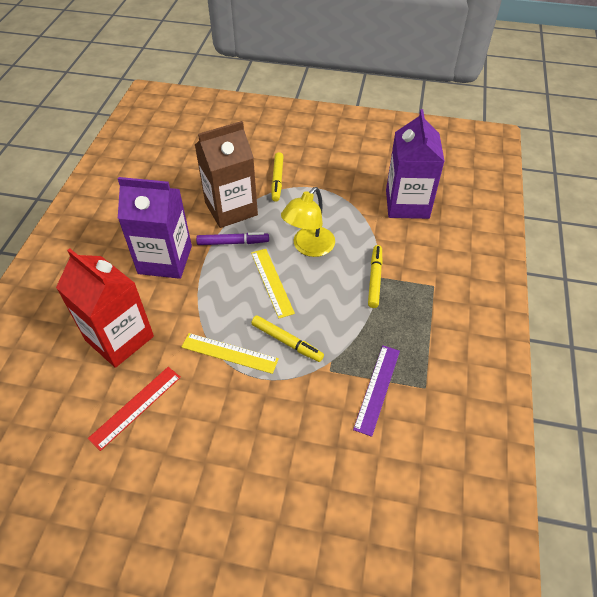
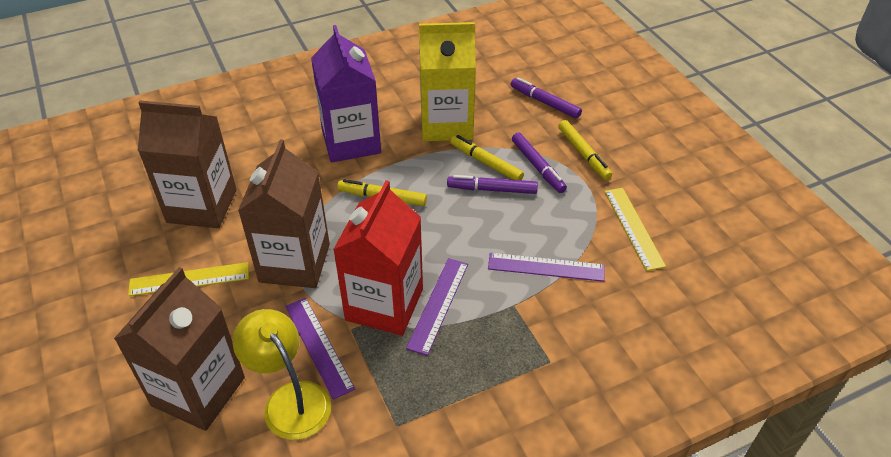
brown carton: [195,121,258,228] = 1 -> [114,267,245,431] [138,101,237,228] [238,139,330,288] = 3
purple carton: [118,177,192,279] [386,109,445,219] = 2 -> [311,25,381,163] = 1
purple marker: [196,232,269,245] = 1 -> [447,175,538,194] [510,77,582,119] [512,132,567,193] = 3
purple ruler: [353,346,400,437] = 1 -> [285,298,355,400] [406,258,468,356] [488,253,605,282] = 3
red ruler: [88,367,181,451] = 1 -> none = 0
yellow carton: none = 0 -> [419,22,476,141] = 1

